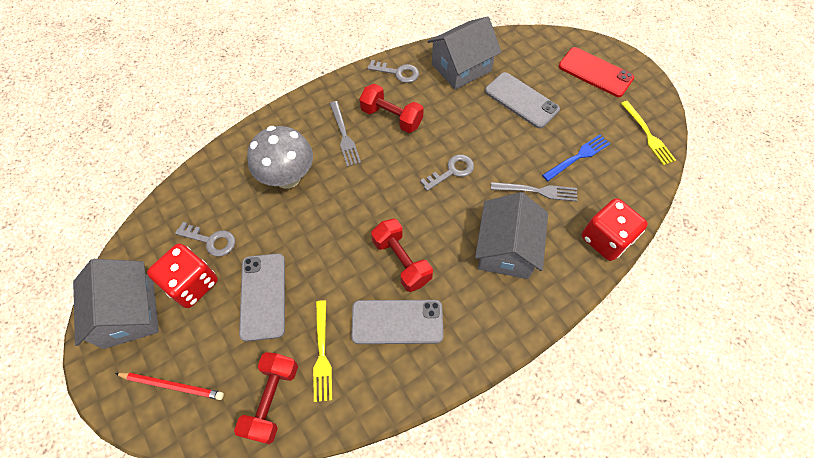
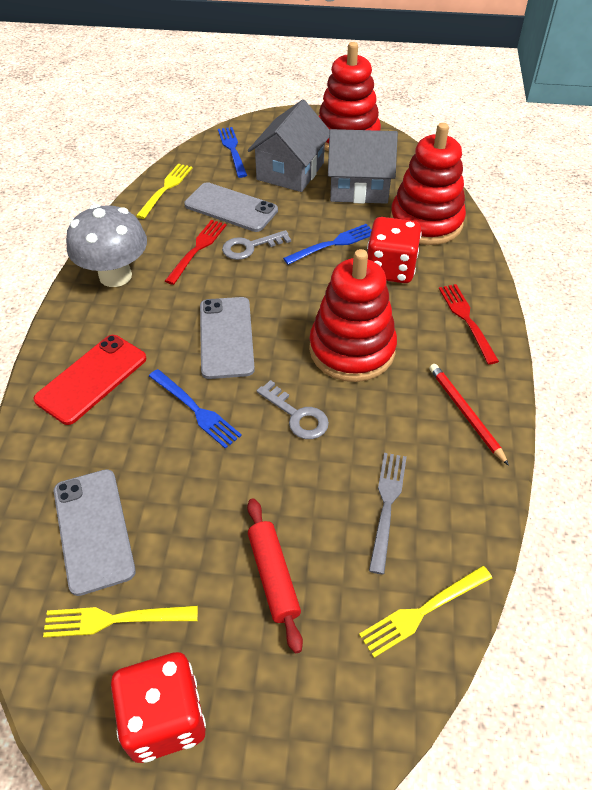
blue fork: [542,134,610,181] = 1 -> [149,369,242,449] [218,127,247,178] [283,224,372,265] = 3
grey fork: [329,101,361,167] [491,182,577,202] = 2 -> [369,453,407,575] = 1
grey house: [73,259,159,349] [428,16,502,90] [475,192,548,279] = 3 -> [248,99,330,192] [328,129,398,204] = 2
grey key: [175,222,235,257] [367,60,419,83] [420,154,474,191] = 3 -> [222,230,291,260] [257,380,329,439] = 2
red dumbbell: [234,352,298,444] [359,84,424,133] [371,219,433,292] = 3 -> none = 0
red fork: none = 0 -> [165,220,227,285] [439,284,499,365] = 2
red rolling pin: none = 0 -> [247,498,303,653] = 1
red stacking toy: none = 0 -> [309,249,397,382] [319,42,381,151] [390,123,466,245] = 3
yellow fork: [313,300,332,402] [621,101,676,165] = 2 -> [43,605,198,638] [136,164,192,219] [359,566,492,658] = 3

